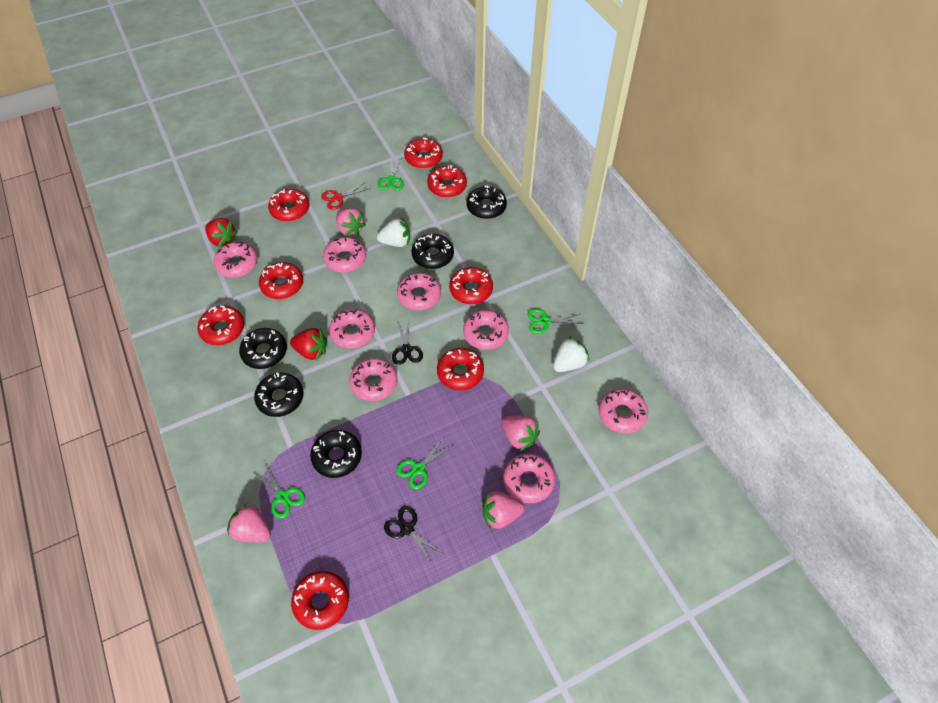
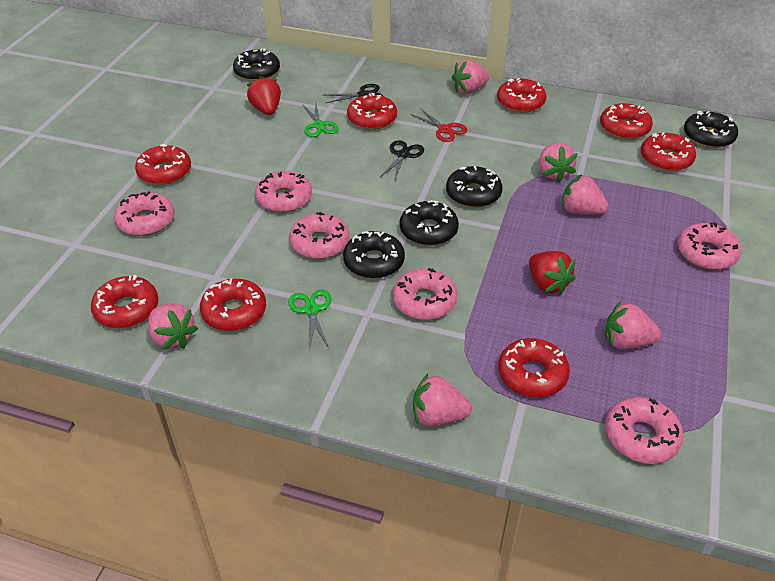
green scissors: [253,462,305,518] [378,157,404,191] [396,438,454,489] [527,309,583,334] = 4 -> [288,290,332,351] [302,103,339,137] = 2
pink donut: [214,242,258,278] [323,237,366,273] [329,309,375,348] [350,358,398,401] [397,273,441,310] [463,310,509,350] [503,454,555,503] [599,388,648,434] = 8 -> [114,191,175,236] [255,171,312,212] [289,212,349,259] [393,268,457,320] [605,397,684,464] [677,222,742,270] = 6
pink strawberry: [227,503,271,543] [336,208,366,236] [482,491,525,530] [502,415,540,451] = 4 -> [148,303,198,350] [413,374,472,427] [452,60,490,94] [539,143,578,182] [562,174,609,215] [605,301,661,350] = 6
white strawberry: [377,217,410,247] [553,336,589,372] = 2 -> none = 0

